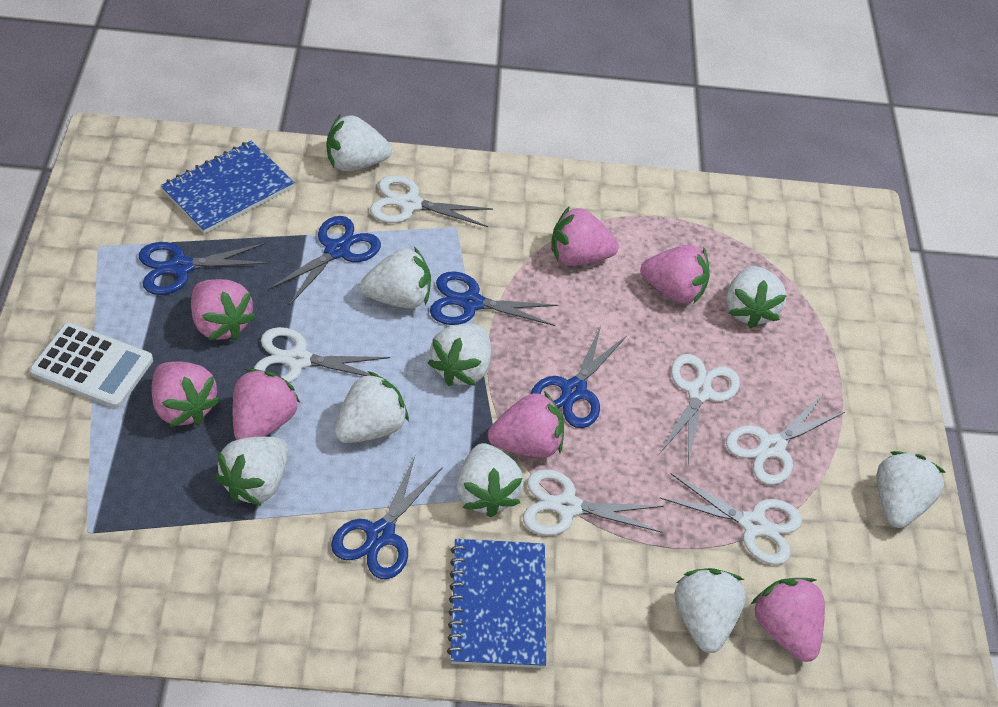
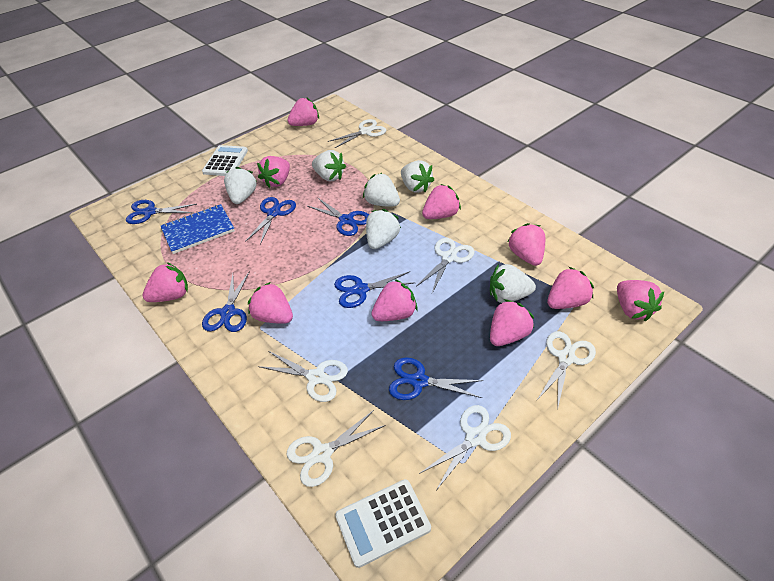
blue notebook: [161,141,295,234] [447,539,546,668] = 2 -> [161,204,235,254] = 1
blue scissors: [139,242,270,295] [268,216,381,306] [331,456,443,579] [430,271,558,326] [531,326,627,428] = 5 -> [126,200,197,224] [202,271,250,332] [245,197,296,245] [308,197,369,236] [334,271,414,308] [389,357,484,400] = 6
pink strawberry: [152,362,221,427] [191,279,256,340] [233,368,300,440] [488,391,564,458] [551,206,619,266] [640,245,710,303] [751,578,825,662] = 7 -> [143,262,188,302] [248,282,293,324] [257,156,290,188] [287,97,319,126] [371,279,418,321] [422,184,461,219] [490,299,534,346] [507,223,545,266] [547,267,594,309] [617,280,664,321] = 10
white calculator: [30,322,153,408] = 1 -> [202,145,248,176] [335,479,431,568] = 2
white strawberry: [215,436,288,506] [327,115,392,171] [334,371,409,443] [360,247,431,309] [428,324,491,386] [456,443,524,518] [675,568,746,653] [726,266,787,329] [877,451,946,528] = 9 -> [224,167,257,204] [312,150,346,181] [363,173,400,207] [366,209,401,249] [401,160,434,193] [490,264,536,303] = 6

